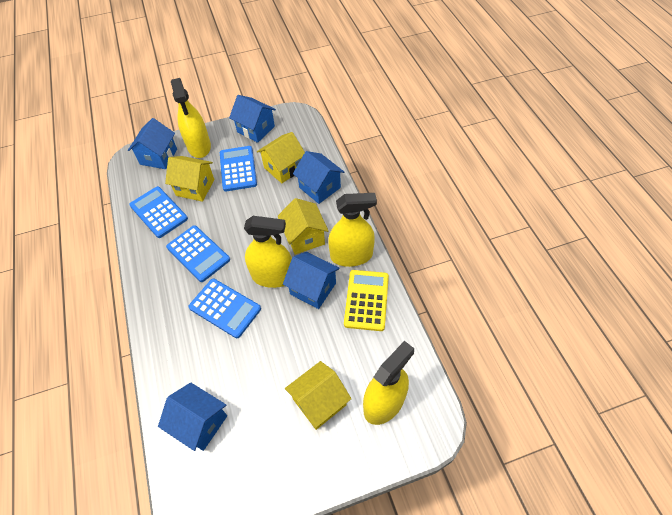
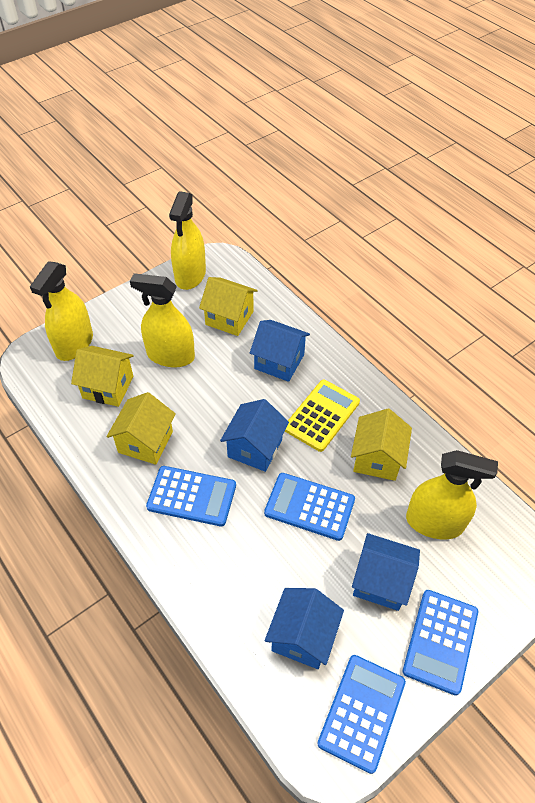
blue house: [128,118,177,169] [158,382,227,451] [229,95,276,143] [283,252,340,309] [293,151,344,204] = 5 -> [220,399,289,472] [250,320,310,382] [265,588,344,669] [352,533,420,611] = 4

